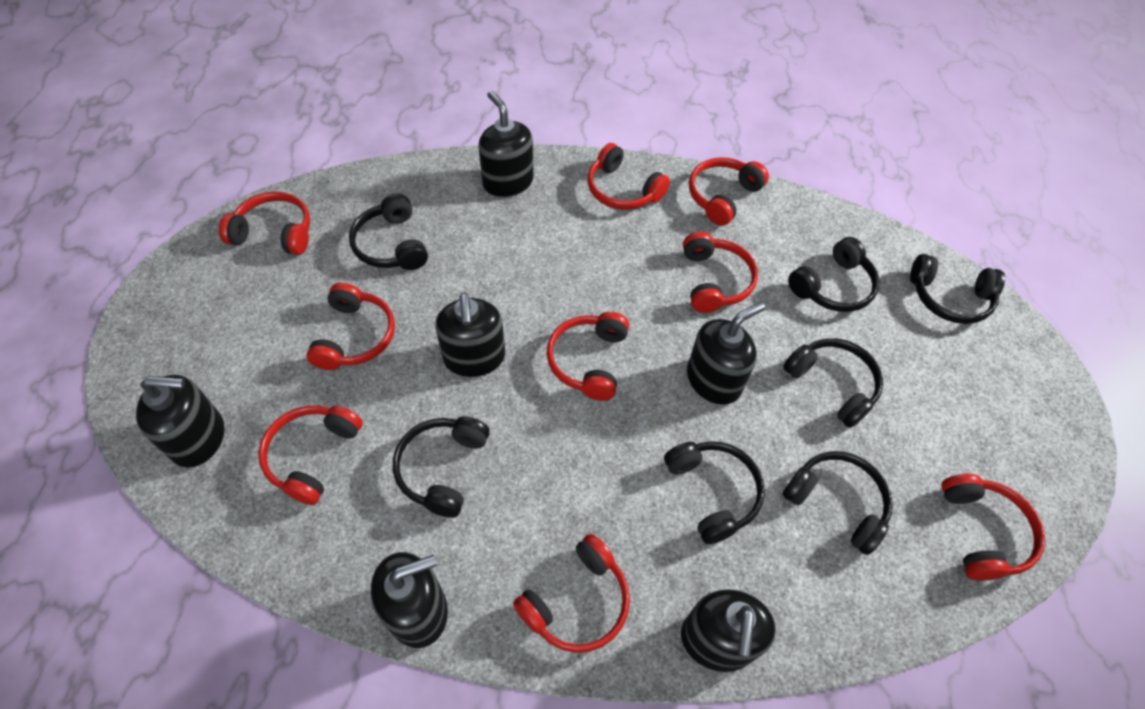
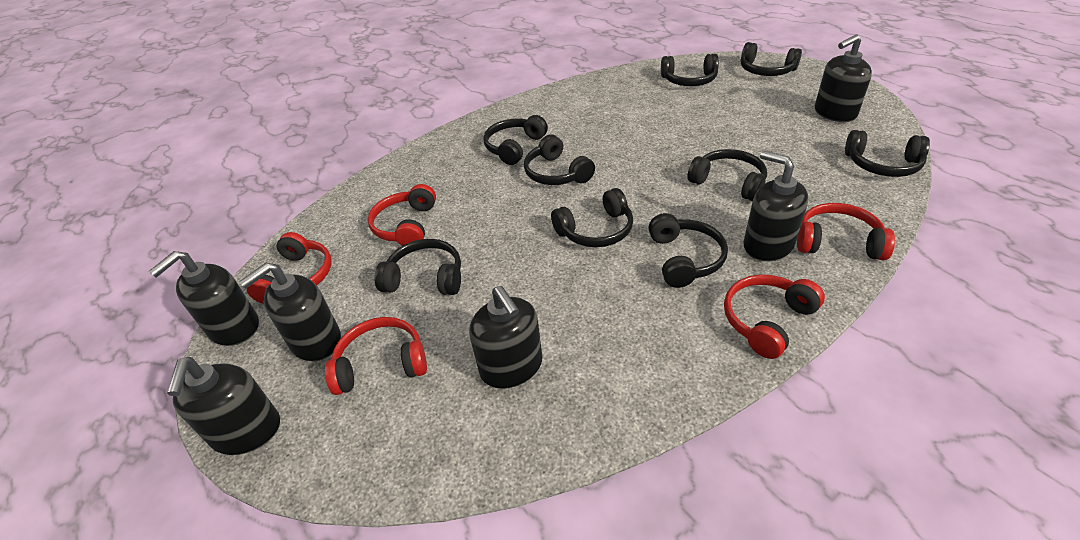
black headphones: [349,194,428,270] [393,416,490,518] [664,441,765,544] [782,451,893,555] [783,338,883,428] [788,237,880,312] [910,254,1005,324] = 7 -> [374,239,461,295] [483,115,548,165] [524,135,595,185] [551,188,633,247] [648,213,728,288] [661,54,719,86] [687,149,767,201] [740,42,802,76] [845,130,930,177] = 9
red headphones: [219,192,310,255] [258,406,363,505] [306,283,395,370] [513,534,630,653] [547,312,629,401] [588,143,670,210] [683,232,758,313] [689,157,769,226] [941,474,1045,581] = 9 -> [247,232,331,304] [325,317,427,395] [368,184,436,246] [724,275,825,359] [797,203,895,260] = 5

